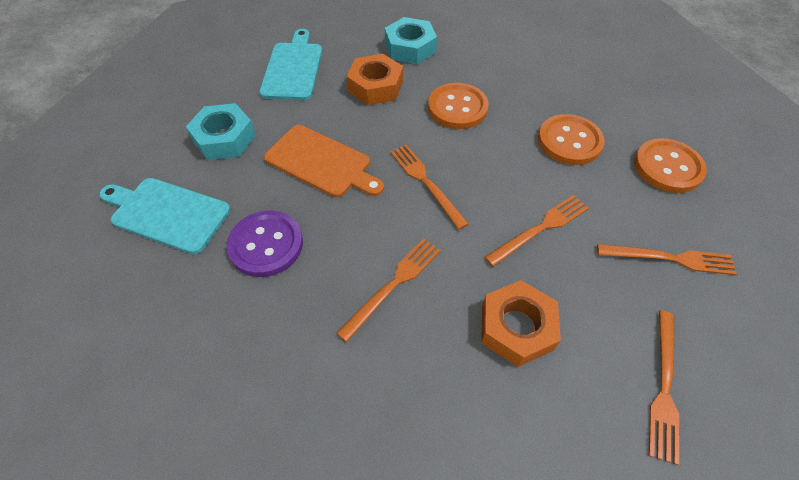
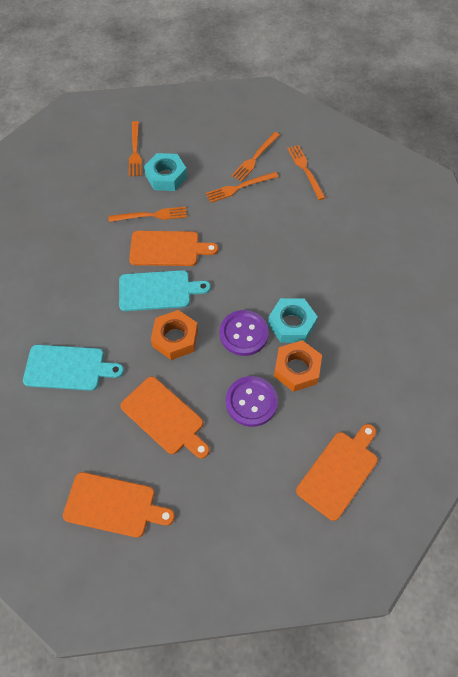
orange button: [428,83,489,129] [538,114,605,165] [634,138,707,193] = 3 -> none = 0
orange cutting board: [264,125,384,197] = 1 -> [63,472,175,538] [120,376,210,459] [129,231,218,266] [296,424,378,521] = 4
purple button: [226,211,303,277] = 1 -> [220,310,269,356] [226,376,278,427] = 2

